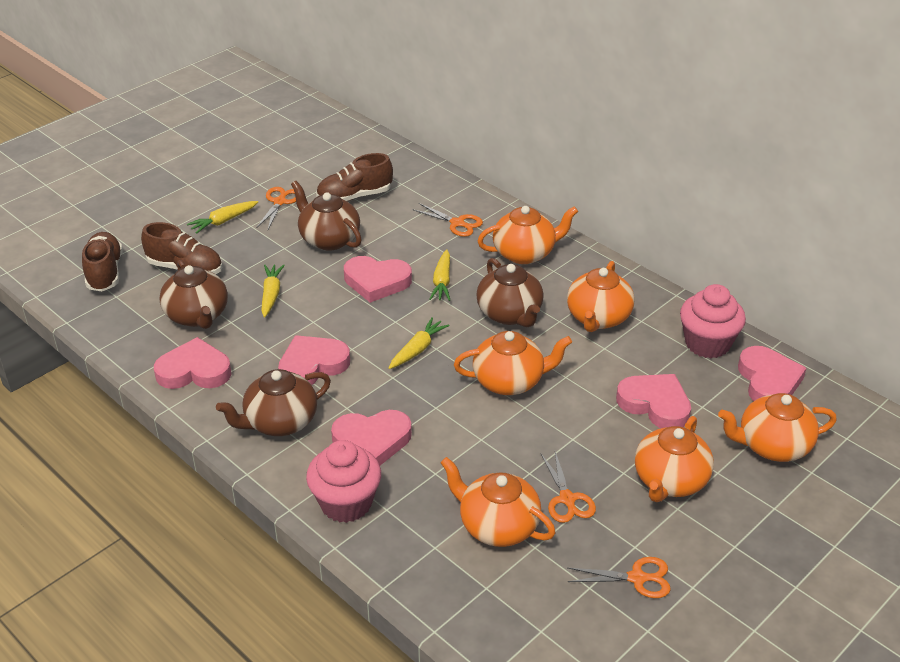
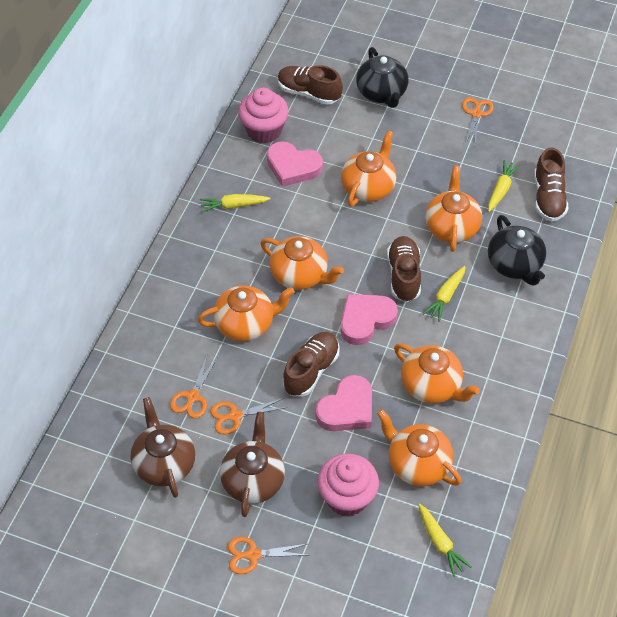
black teapot: none = 0 -> [356,47,408,108] [488,215,546,286] = 2
brown shoe: [82,232,123,291] [141,222,222,274] [316,153,393,202] = 3 -> [278,65,343,105] [283,332,340,396] [387,236,421,302] [534,147,568,222] = 4
brown teapot: [159,260,228,329] [216,369,331,436] [291,181,362,251] [476,258,544,327] = 4 -> [130,397,195,498] [220,412,285,517] = 2
pink heart: [154,337,232,389] [278,335,350,385] [331,410,412,465] [344,256,412,303] [616,374,691,428] [738,346,806,401] = 6 -> [267,141,323,187] [315,375,372,431] [341,294,398,345] = 3

